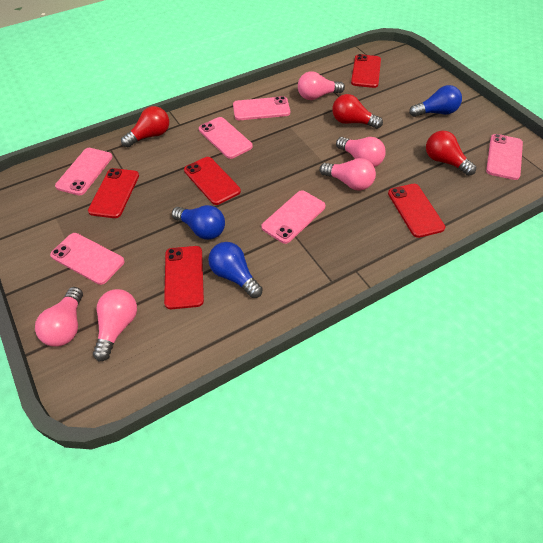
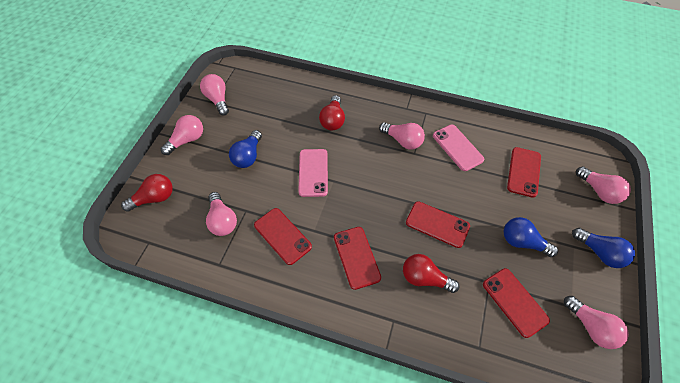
pink light bulb: [35,287,83,347] [93,289,137,361] [298,72,345,100] [319,158,376,191] [336,137,386,167] = 5 -> [161,115,203,155] [200,74,229,116] [206,192,237,236] [379,122,425,149] [564,296,629,349] [576,166,631,204] = 6
pink phone: [50,233,125,285] [55,148,113,196] [199,117,253,159] [233,96,290,120] [261,190,326,244] [486,134,523,180] = 6 -> [298,149,328,197] [433,124,484,171] = 2

